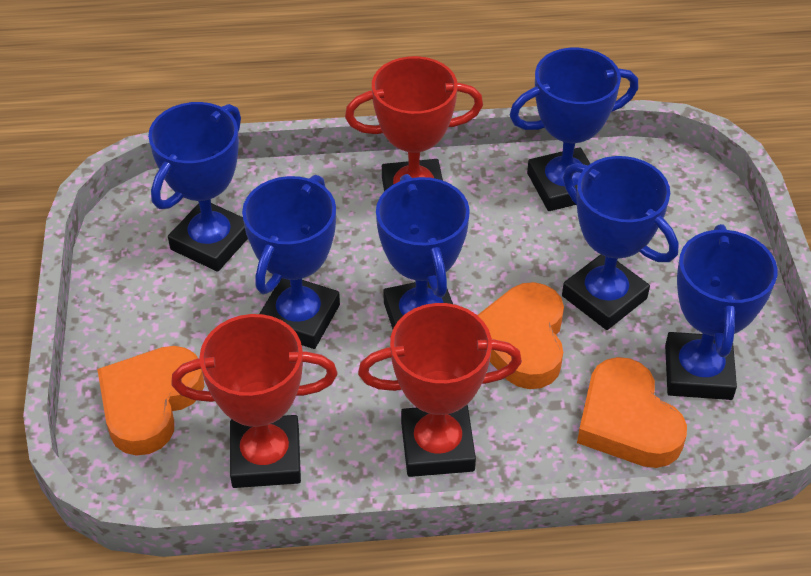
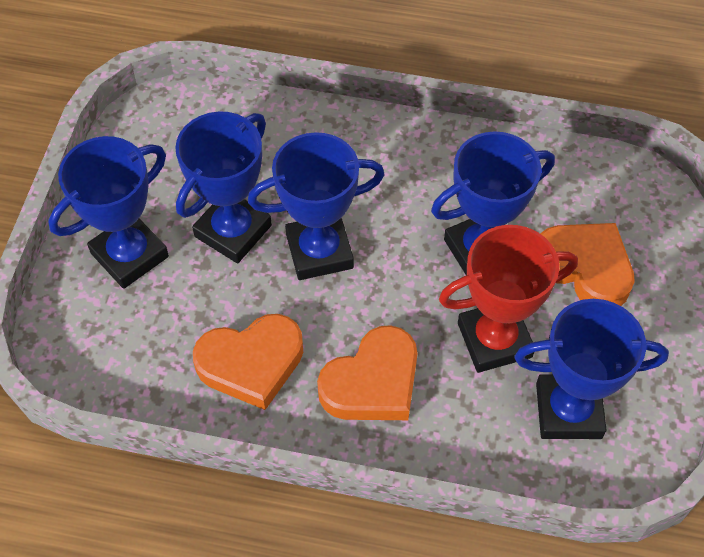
blue trophy: [148,102,248,272] [242,175,340,349] [376,174,470,329] [509,48,638,211] [562,156,679,330] [665,224,778,400] = 6 -> [48,136,169,289] [175,111,272,263] [248,132,385,280] [431,131,555,275] [514,299,669,439] = 5
red trophy: [171,314,338,488] [345,56,483,191] [358,303,522,477] = 3 -> [439,225,578,373] = 1

